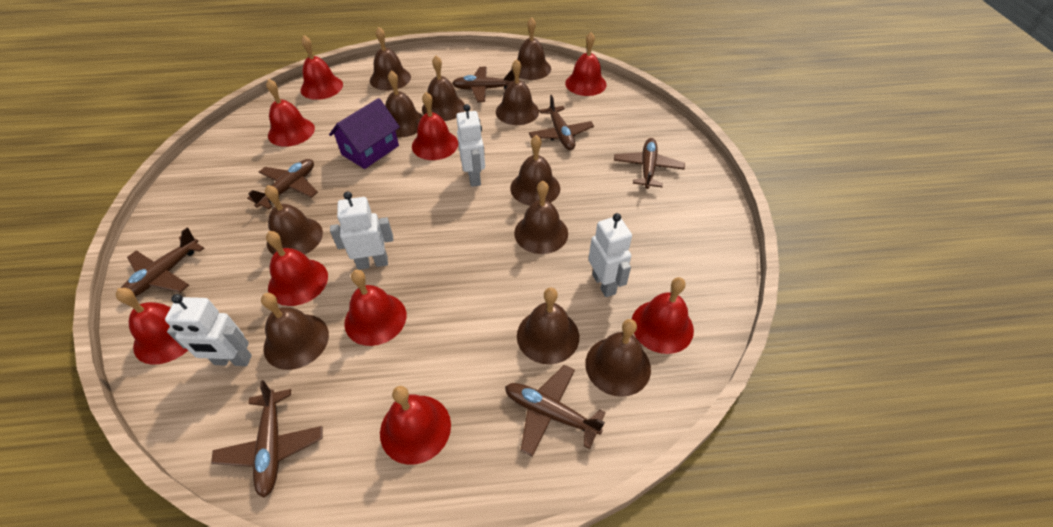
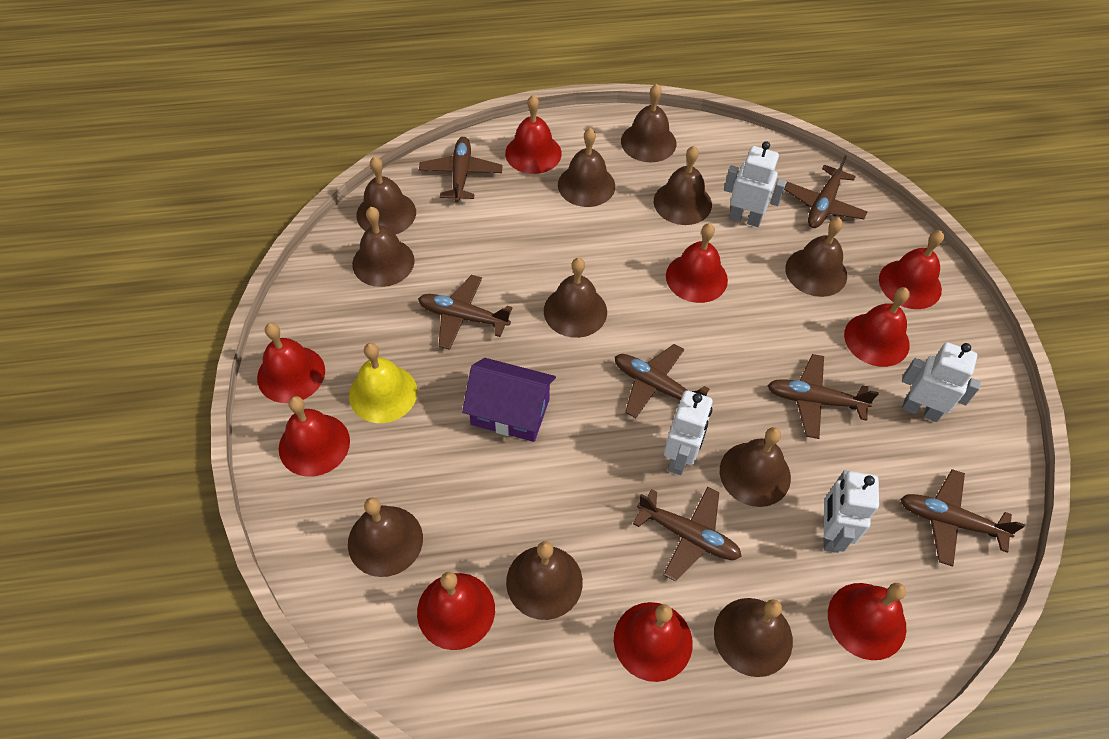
yellow bell: none = 0 -> [349,343,417,423] = 1

